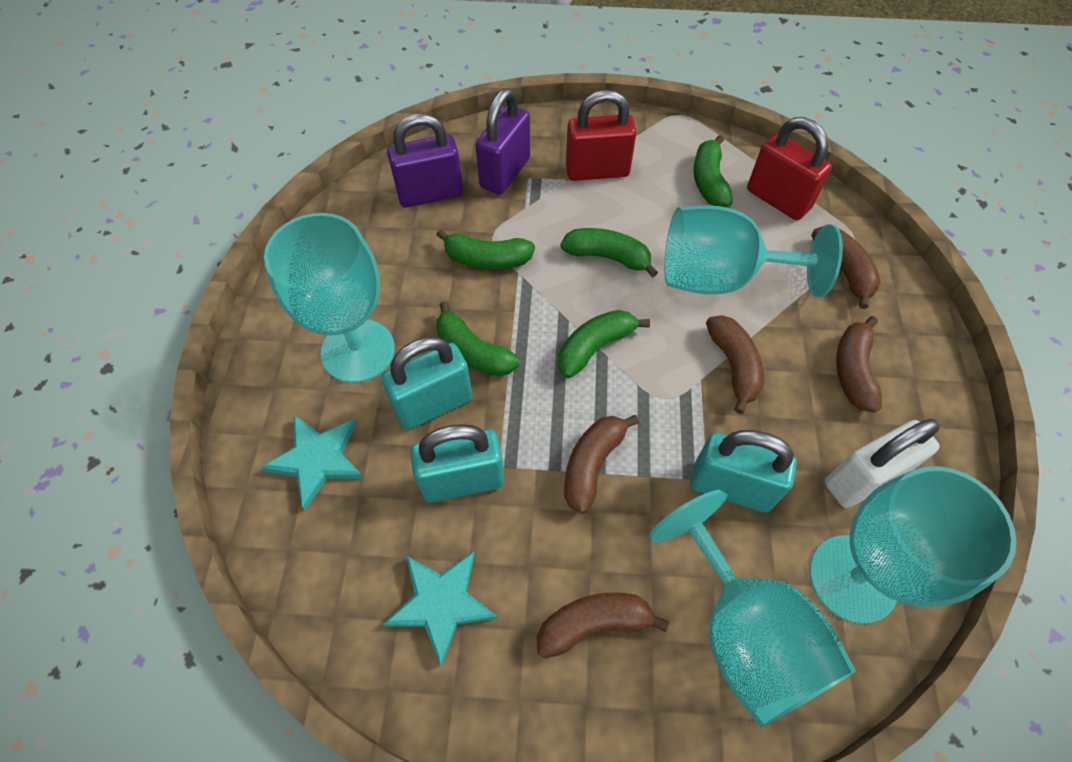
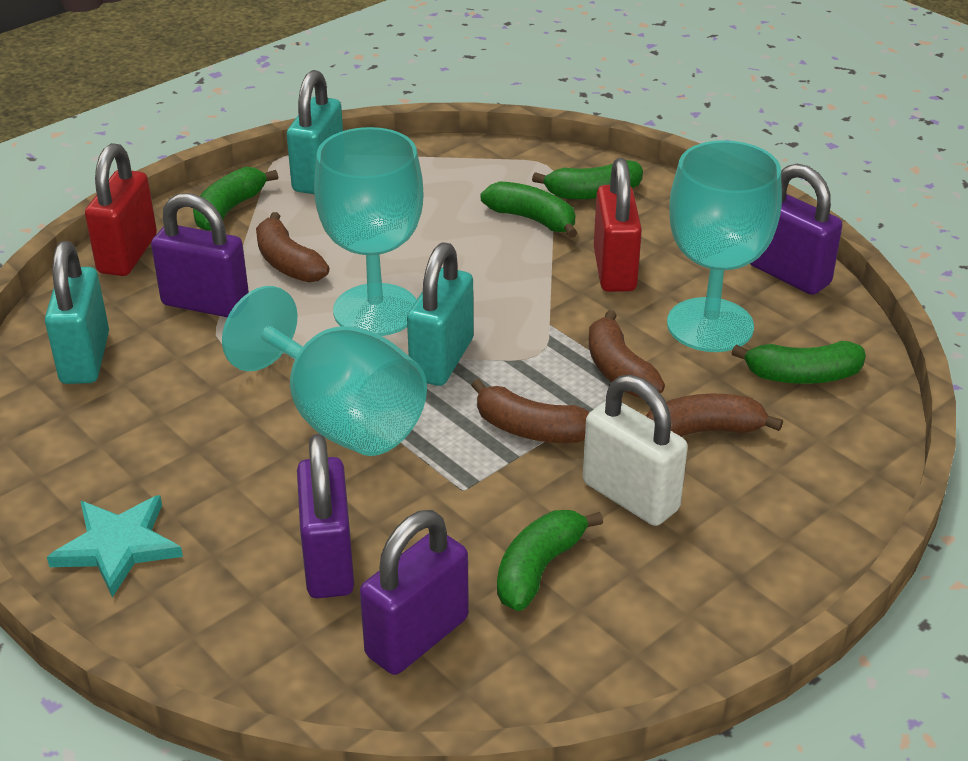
brown banana: [537,592,669,658] [564,415,639,514] [706,315,764,414] [811,226,881,309] [836,316,882,412] = 5 -> [256,212,329,282] [471,379,590,443] [589,310,665,397] [646,394,783,437] = 4
purple padlock: [387,114,463,208] [475,88,530,195] = 2 -> [151,193,249,317] [297,434,354,598] [360,510,469,675] [750,164,843,295] = 4
turquoise goblet: [264,213,395,383] [649,490,856,727] [664,205,843,297] [810,466,1016,624] = 4 -> [222,286,427,456] [314,127,424,336] [667,140,782,352] = 3
turquoise star: [260,415,364,510] [383,551,498,666] = 2 -> [47,495,183,597] = 1

